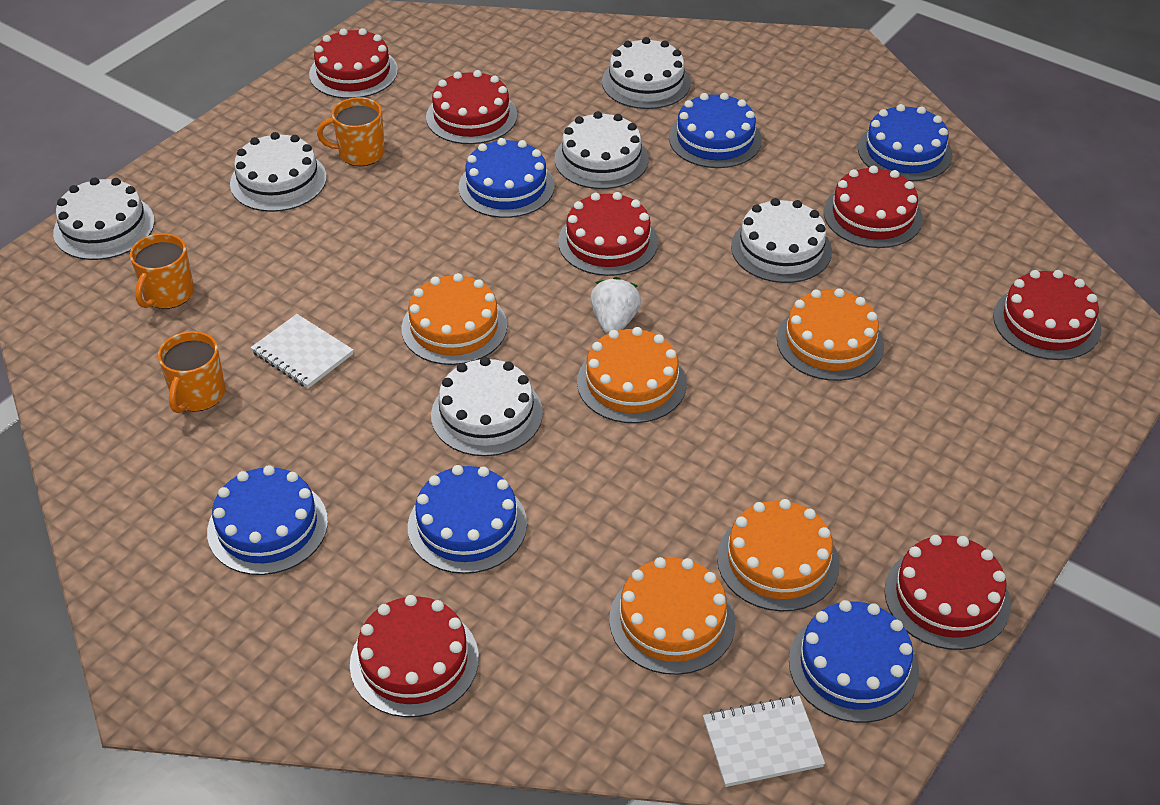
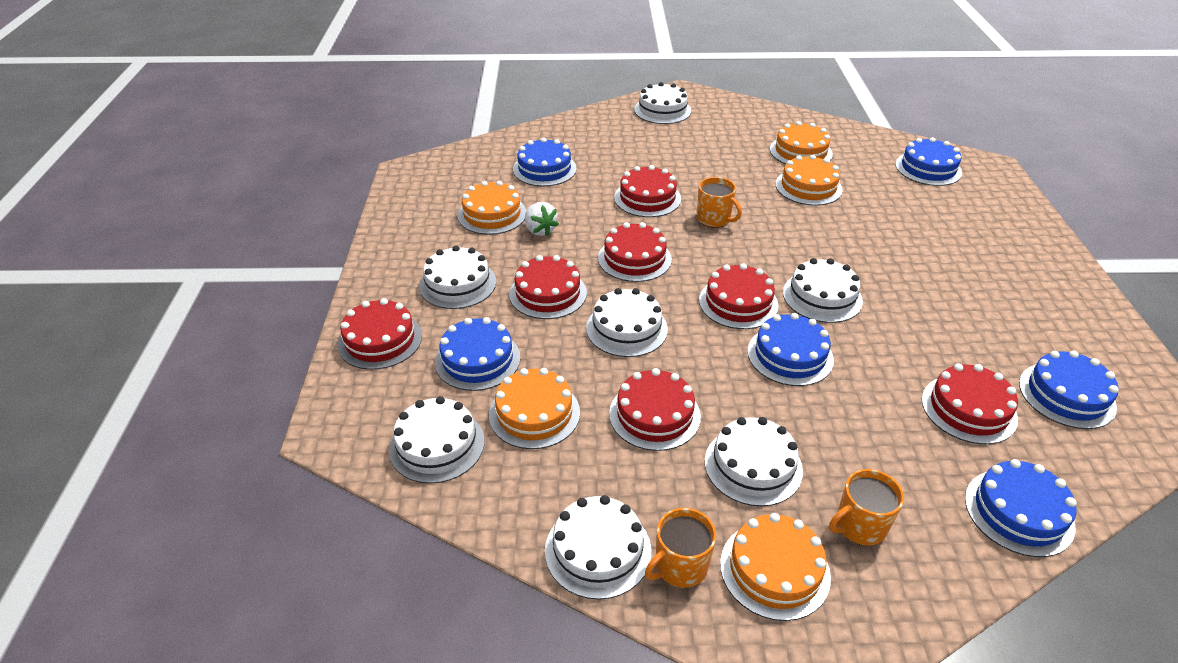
white cake: [53,177,155,260] [230,132,327,212] [431,357,543,456] [555,111,649,189] [602,37,691,109] [731,198,832,283] = 6 -> [389,396,485,484] [419,245,496,309] [545,495,651,600] [586,288,668,357] [634,82,691,124] [705,417,803,506] [783,258,863,323] = 7
white notebook: [250,314,353,388] [703,695,825,787] = 2 -> none = 0

